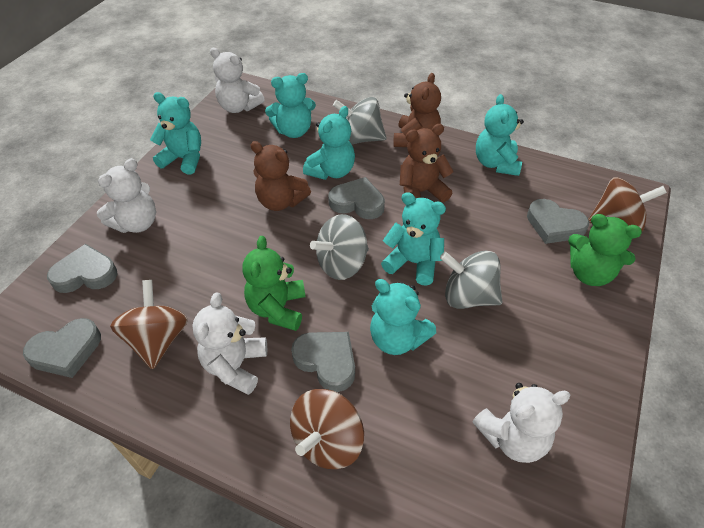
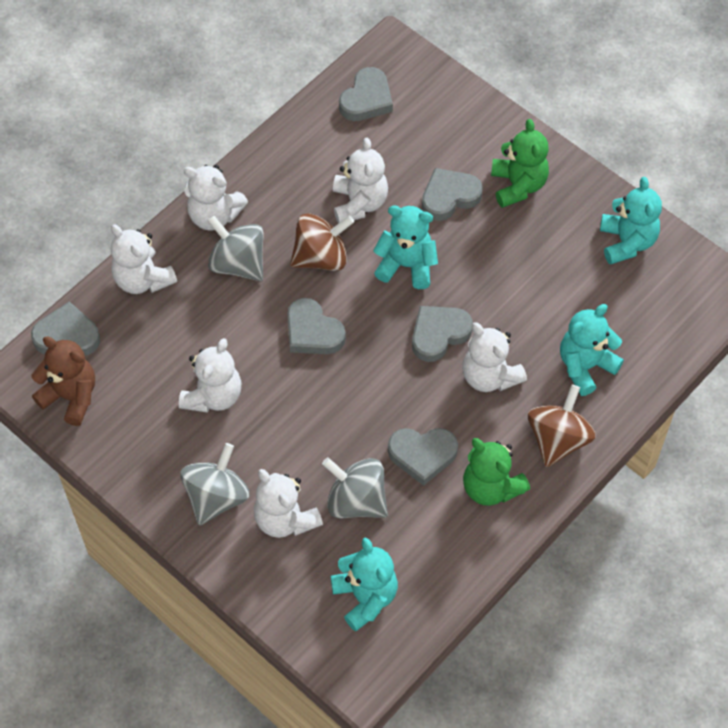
brown spinning top: [110,280,188,369] [290,389,364,469] [588,177,667,232] = 3 -> [290,214,354,271] [528,385,596,467] = 2
brown teddy bear: [250,141,311,211] [394,73,441,147] [400,124,454,202] = 3 -> [32,336,95,426] = 1
grey heart: [23,318,101,378] [47,244,117,293] [291,332,355,392] [328,177,385,219] [527,199,589,244] = 5 -> [31,302,100,356] [287,298,346,354] [339,67,393,121] [388,428,458,486] [412,306,473,362] [422,168,483,221] = 6
turquoise teddy bear: [150,92,201,175] [265,73,316,138] [303,106,355,180] [370,279,436,355] [381,192,446,286] [476,94,524,176] = 6 -> [331,537,398,631] [373,206,438,289] [560,304,624,396] [600,177,662,265] = 4
white teddy bear: [97,158,156,233] [192,292,267,395] [210,48,265,113] [472,383,570,463] = 4 -> [111,224,177,294] [179,338,241,413] [184,165,248,231] [254,469,323,538] [333,138,388,224] [462,322,527,392] = 6

